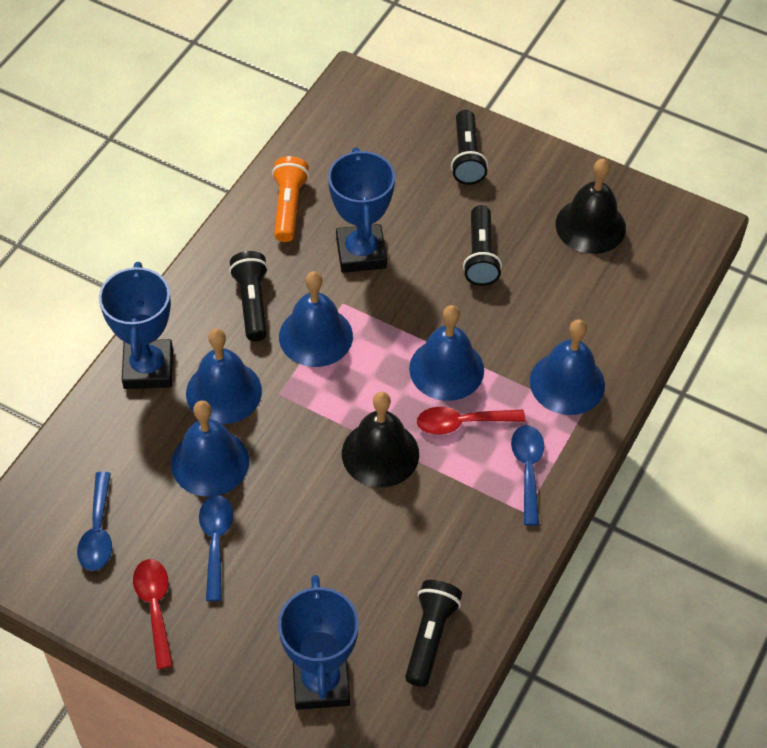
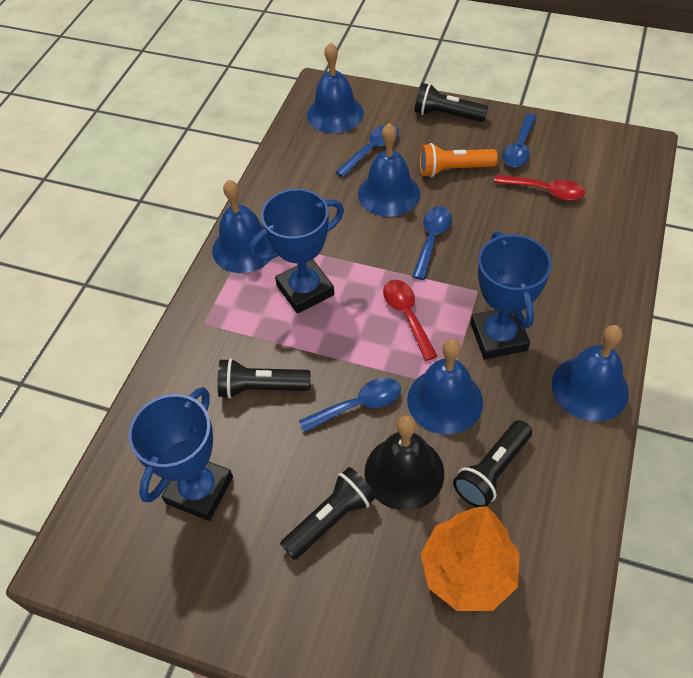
black bell: [342,392,419,487] [556,159,626,254] = 2 -> [365,415,444,510] = 1
blue spoon: [77,472,112,571] [199,495,233,601] [511,425,544,526] = 3 -> [299,378,401,432] [336,124,399,177] [412,207,452,280] [503,113,537,167] = 4
orange tree: none = 0 -> [420,506,520,611] = 1

